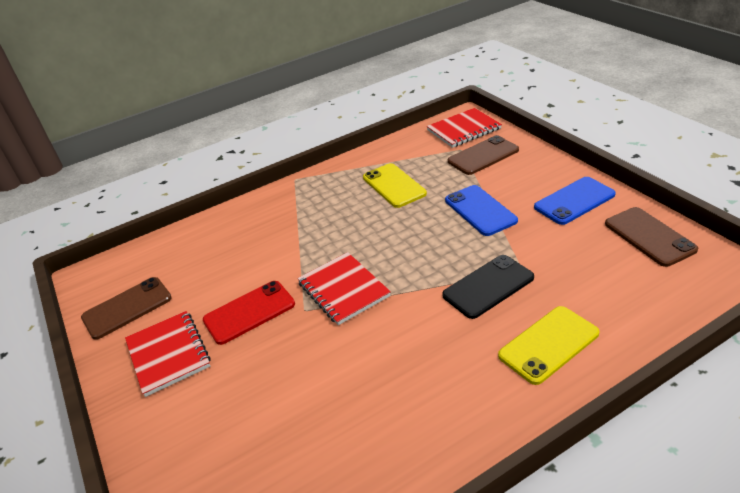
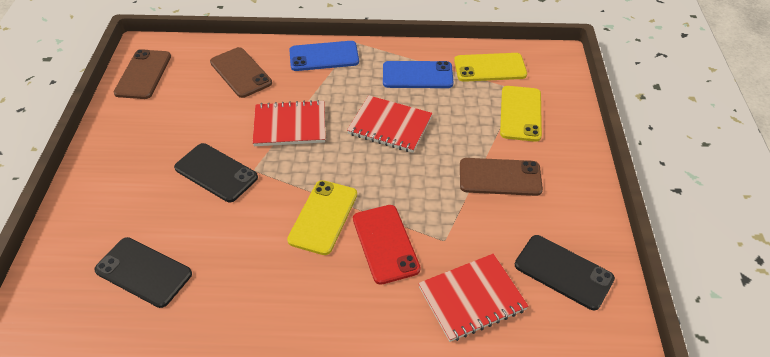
black phone: [442,255,534,319] = 1 -> [94,237,192,308] [174,143,258,202] [515,235,615,310] = 3
yellow phone: [363,163,427,208] [498,306,599,385] = 2 -> [287,180,357,255] [454,53,527,82] [500,86,542,142] = 3

